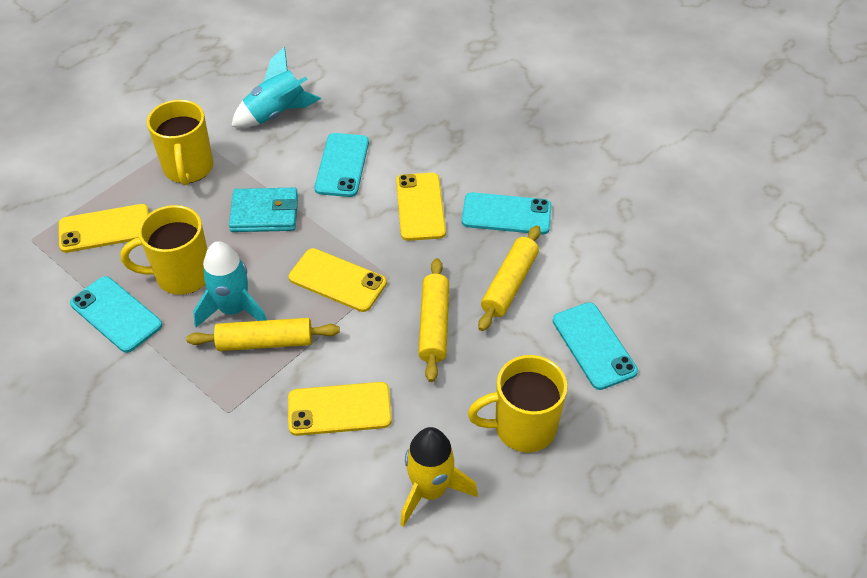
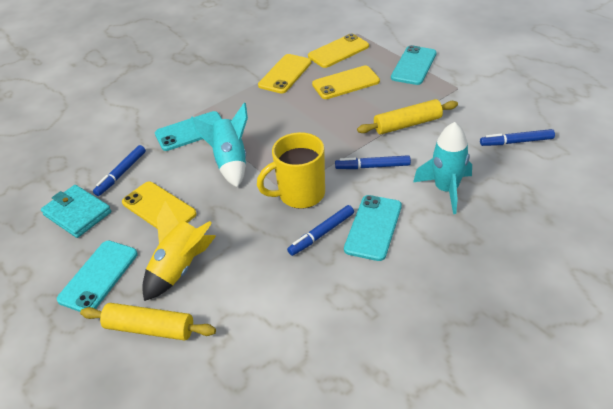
blue marker: none = 0 -> [93,145,146,196] [287,205,354,256] [335,155,411,169] [480,129,555,146] = 4
yellow mug: [121,205,208,295] [147,100,214,185] [468,355,568,452] = 3 -> [257,132,325,209] = 1
yellow rolling pin: [186,318,340,351] [418,258,449,382] [478,225,540,331] = 3 -> [80,303,216,341] [357,99,458,134] = 2

